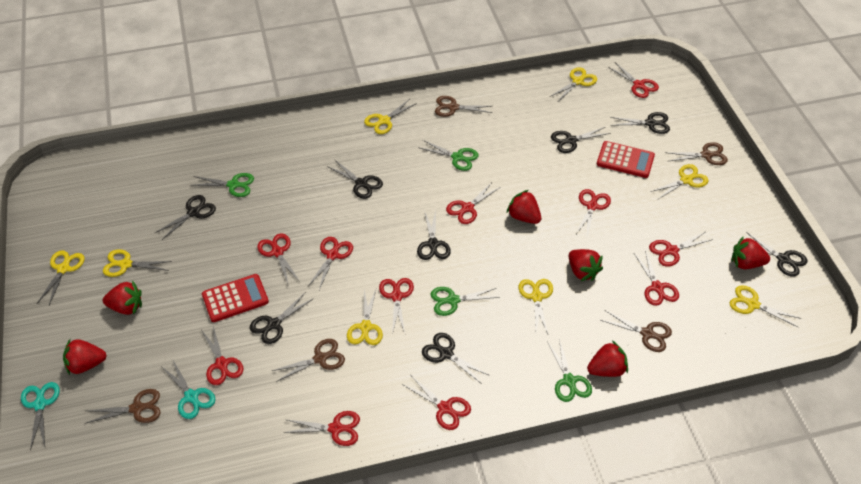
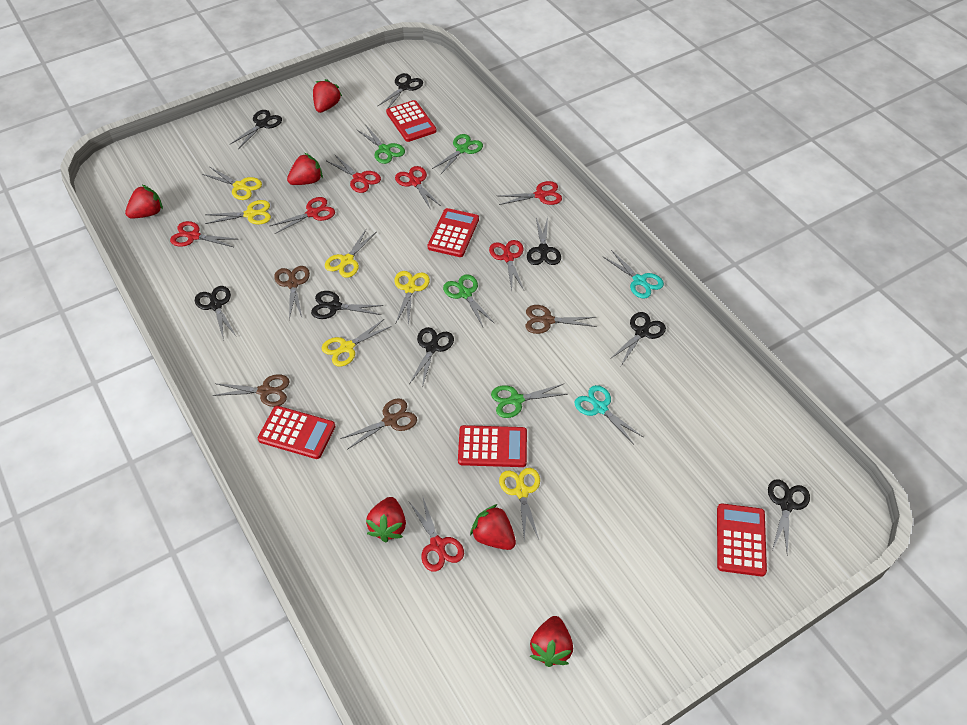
brown scissors: [86,389,160,423] [272,339,345,382] [435,96,493,117] [600,310,672,352] [665,142,728,165] = 5 -> [212,374,290,407] [274,266,310,320] [340,398,417,450] [525,305,597,334] = 4
red calculator: [202,274,269,322] [597,141,655,178] = 2 -> [258,406,335,459] [386,100,437,142] [428,208,479,257] [458,425,527,467] [717,503,767,577] = 5
red scissors: [201,326,243,385] [257,234,300,283] [283,411,360,446] [308,237,353,290] [379,278,414,335] [402,375,471,430] [446,182,501,224] [576,189,611,237] [608,62,659,98] [634,250,679,306] [649,232,713,267] = 11 -> [170,221,236,247] [270,197,335,234] [327,154,381,193] [395,166,441,210] [409,495,464,572] [489,240,524,290] [499,181,562,205] = 7
yellow scissors: [37,250,85,305] [103,249,172,277] [347,289,383,345] [364,99,417,134] [519,279,553,334] [551,67,597,102] [650,164,709,200] [730,285,802,327] = 8 -> [202,167,262,200] [205,200,271,224] [322,319,392,367] [325,228,376,278] [395,271,430,325] [499,468,540,540] = 6

